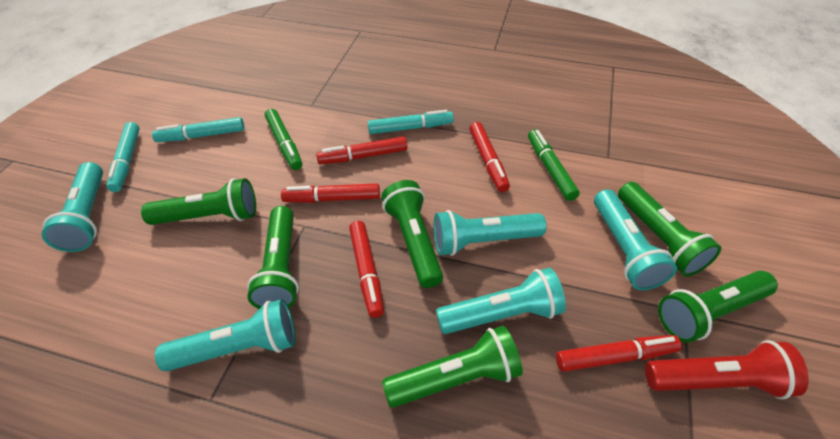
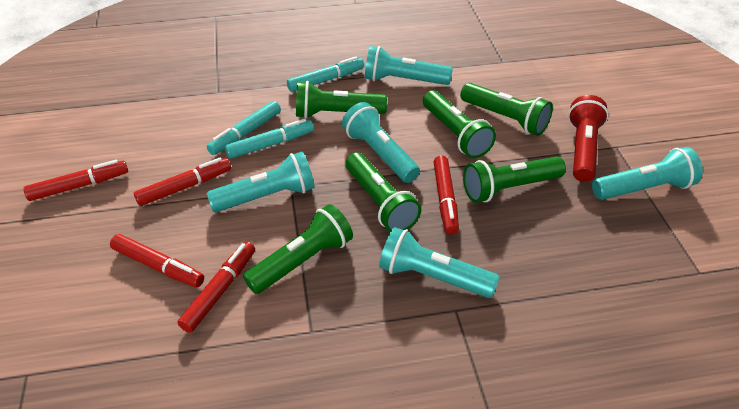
green marker: [265,109,302,170] [528,129,580,201] = 2 -> none = 0

